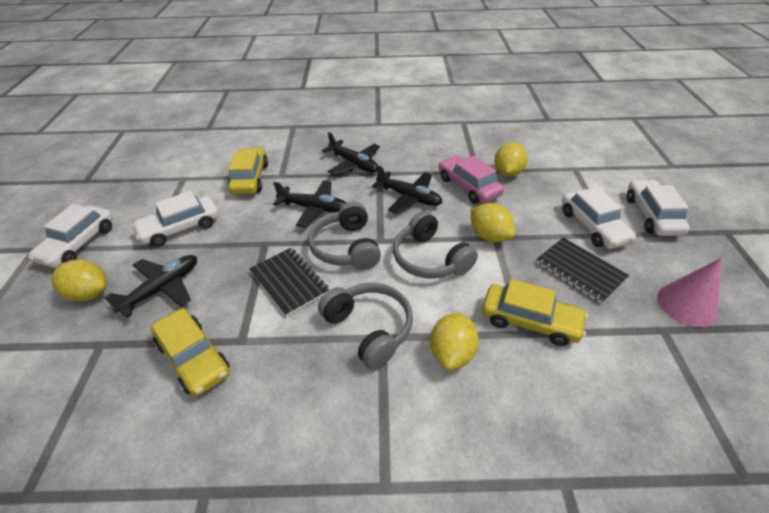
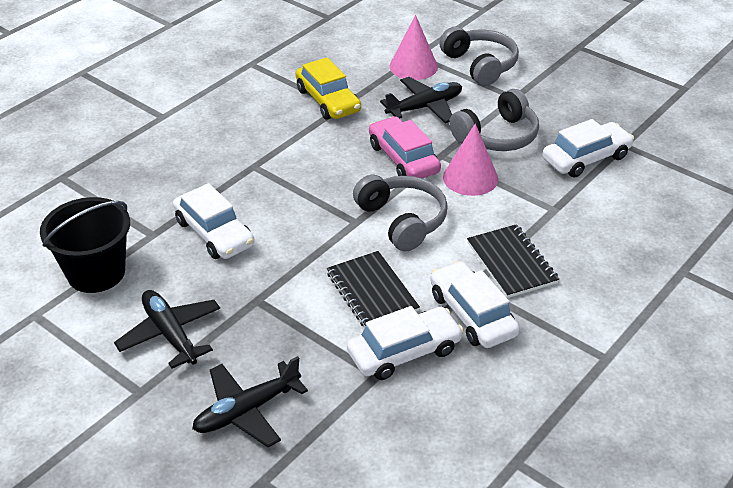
black bucket: none = 0 -> [40,197,130,293] = 1
black plane: [104,255,197,318] [273,180,346,228] [322,132,380,175] [372,165,443,214] = 4 -> [114,290,220,369] [192,356,308,447] [380,77,462,123] = 3
pink cone: [657,258,721,327] = 1 -> [390,15,438,80] [443,123,498,196] = 2
yellow car: [151,308,230,396] [228,148,268,195] [482,279,588,346] = 3 -> [295,57,361,120] = 1
yellow lemon: [51,259,107,302] [430,313,479,370] [471,203,515,242] [494,142,528,177] = 4 -> none = 0

